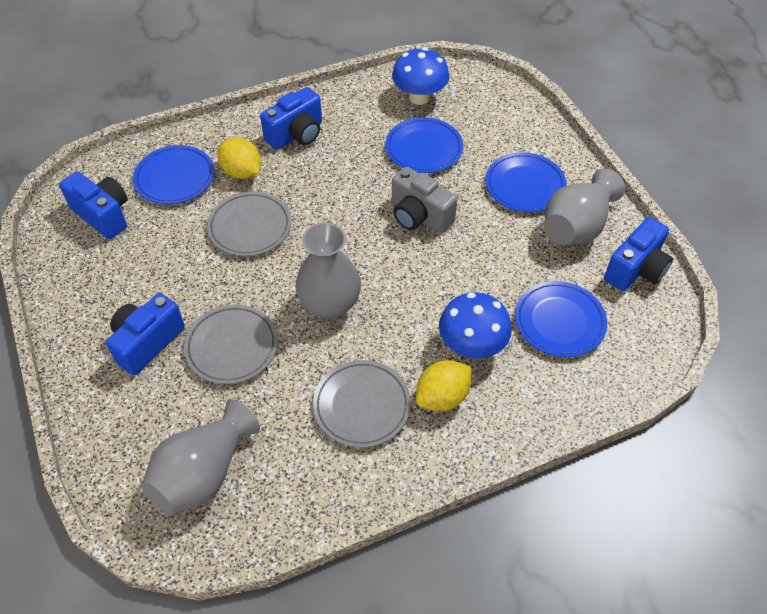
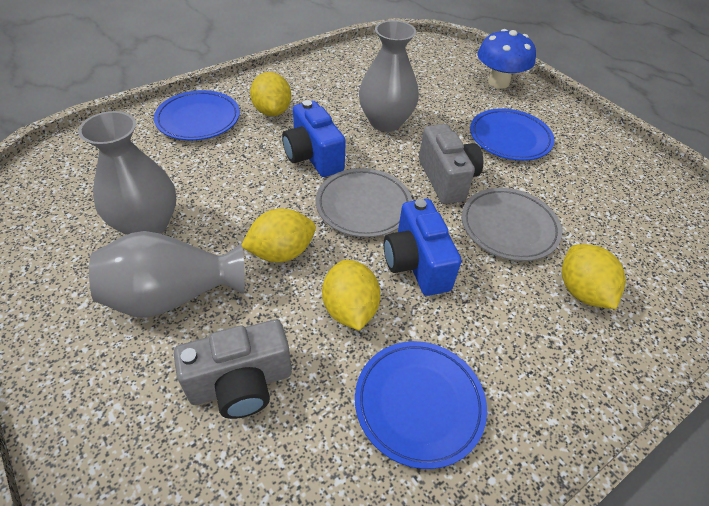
blue camera: [59,171,128,239] [106,293,185,376] [260,87,322,150] [604,217,673,291] = 4 -> [282,100,346,177] [384,199,462,296] = 2
blue mushroom: [392,47,449,105] [439,292,512,358] = 2 -> [477,29,536,89] = 1
blue plate: [133,145,214,204] [385,117,463,173] [485,152,567,212] [515,281,607,357] = 4 -> [154,90,240,141] [355,341,487,469] [470,108,555,161] = 3
grey camera: [392,167,458,234] = 1 -> [174,319,292,419] [419,124,483,204] = 2
grey plate: [184,305,278,384] [207,191,291,256] [313,360,411,448] = 3 -> [316,168,412,237] [462,188,562,261] = 2
yellow lemon: [218,137,261,179] [416,360,471,411] = 2 -> [242,208,316,262] [250,72,291,116] [322,260,381,331] [562,244,626,309] = 4

